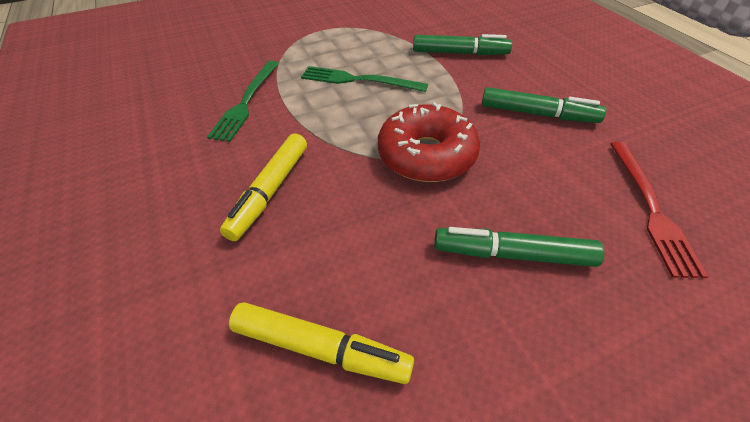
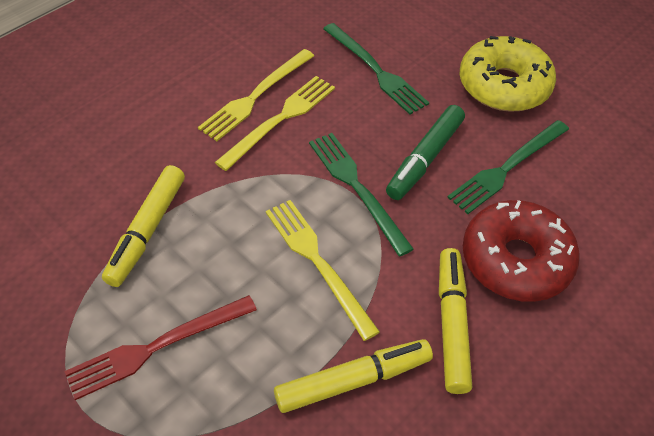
green fork: [207,61,279,142] [301,66,428,92] = 2 -> [309,133,414,256] [323,23,429,115] [447,120,569,214] = 3
green marker: [413,34,512,55] [434,227,604,267] [481,87,606,123] = 3 -> [386,105,465,200] = 1
yellow donut: none = 0 -> [460,36,556,112] = 1
yellow fork: none = 0 -> [198,49,314,141] [215,76,335,171] [266,200,380,341] = 3
yellow marker: [220,134,307,241] [229,302,414,384] = 2 -> [102,165,185,287] [274,339,433,413] [439,248,472,394] = 3

